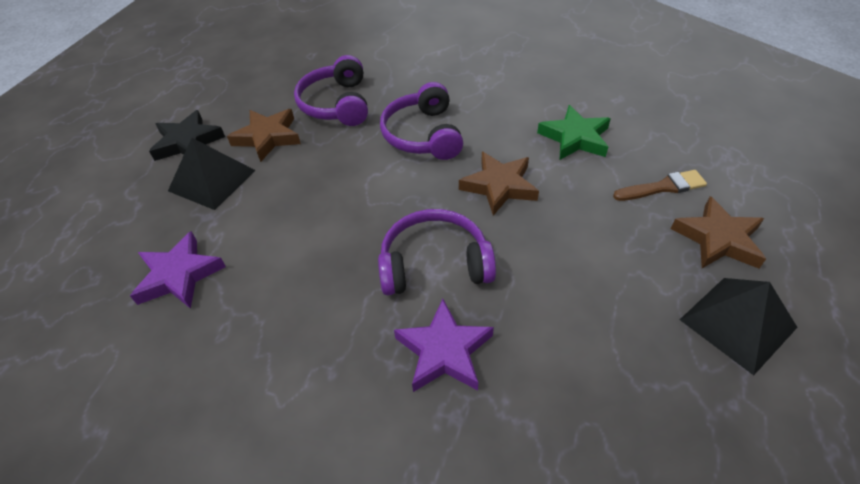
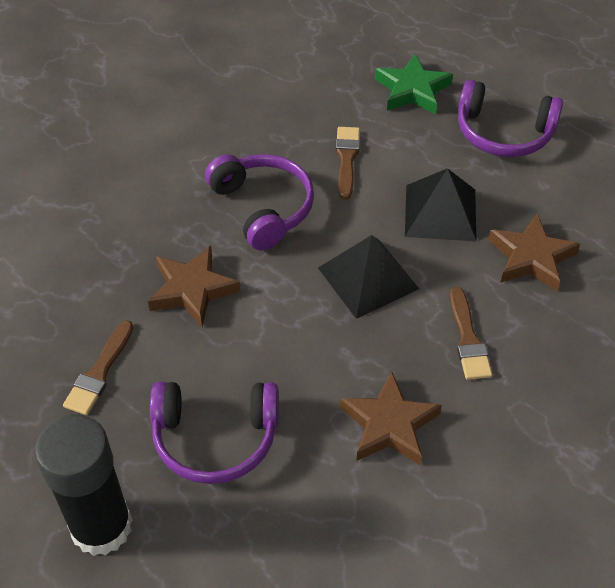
black glue stick: none = 0 -> [35,414,132,556] = 1
black star: [149,110,225,161] = 1 -> none = 0
brown brush: [613,170,707,201] = 1 -> [63,320,134,415] [336,127,360,200] [450,287,492,380] = 3
purple star: [130,231,226,309] [394,299,494,392] = 2 -> none = 0

